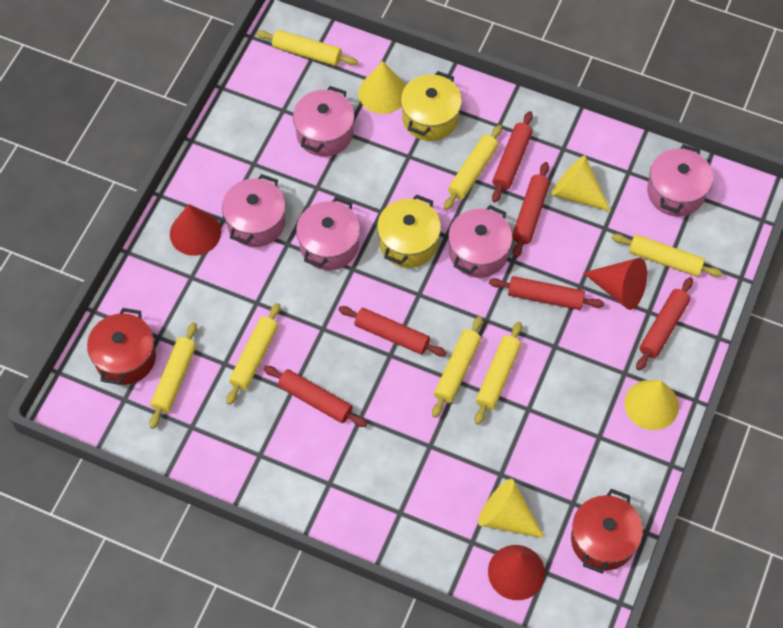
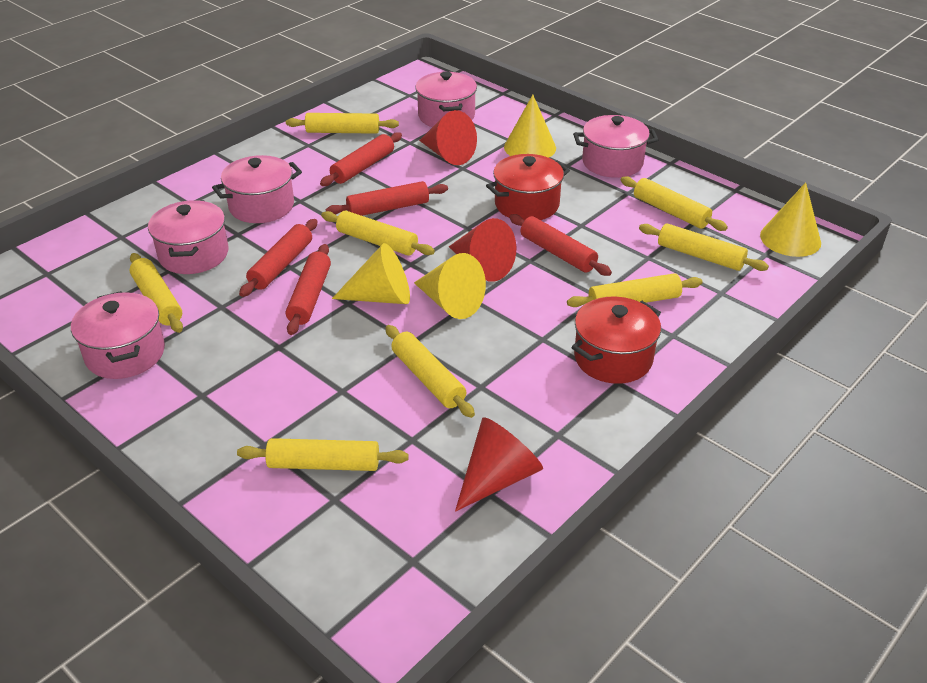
red rolling pin: [264,366,367,427] [338,306,447,356] [489,276,604,310] [492,111,533,202] [512,162,550,258] [636,277,693,371] = 6 -> [239,219,317,297] [286,244,331,335] [320,132,402,186] [326,181,448,216] [509,214,612,276] = 5
yellow pot: [377,194,441,268] [401,71,462,141] = 2 -> none = 0
yellow rolling pin: [149,322,197,429] [226,303,280,405] [256,30,358,66] [432,316,483,418] [444,125,502,210] [474,322,522,425] [612,234,723,277] = 7 -> [130,253,183,333] [237,438,409,471] [286,113,399,134] [321,211,435,256] [385,325,475,418] [567,273,703,307] [621,176,728,231] [639,223,769,271] = 8

